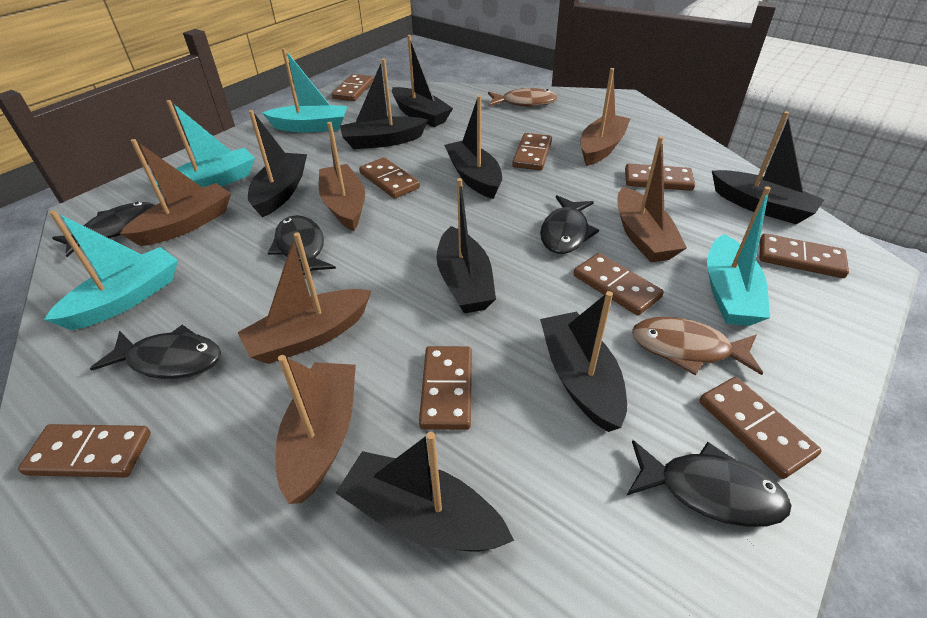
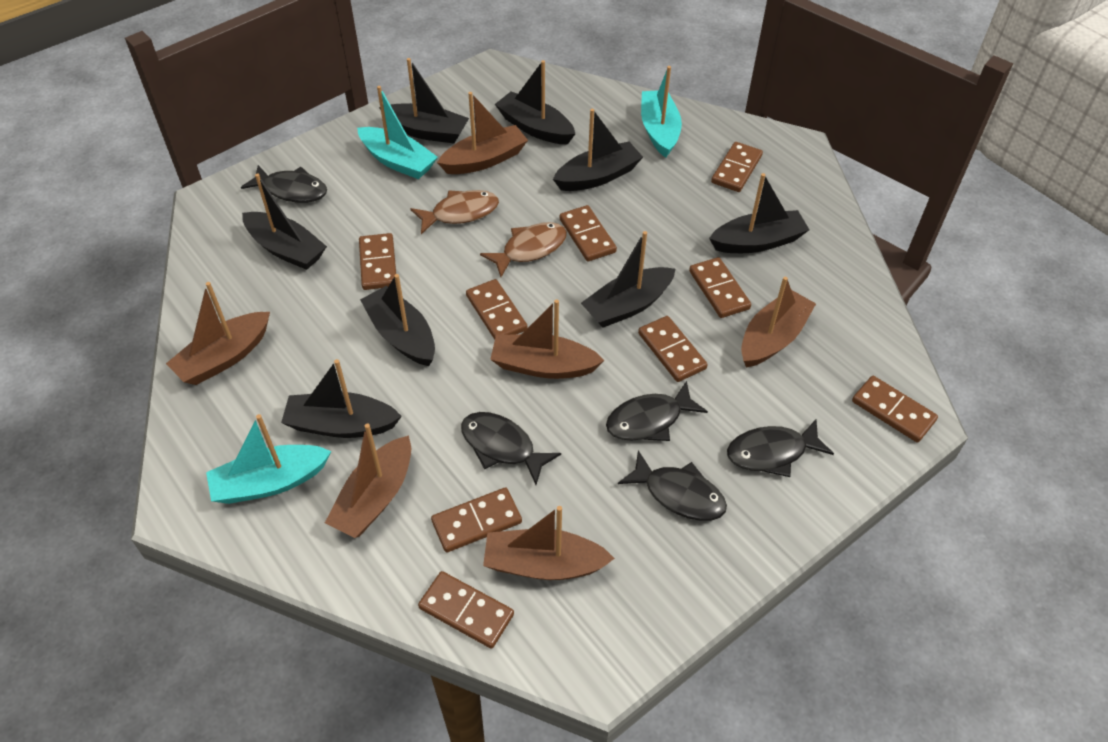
turquoise boat: [44,210,178,330] [155,100,255,191] [262,48,347,132] [707,186,771,326] = 4 -> [206,414,331,504] [357,86,438,179] [641,66,682,158] = 3

